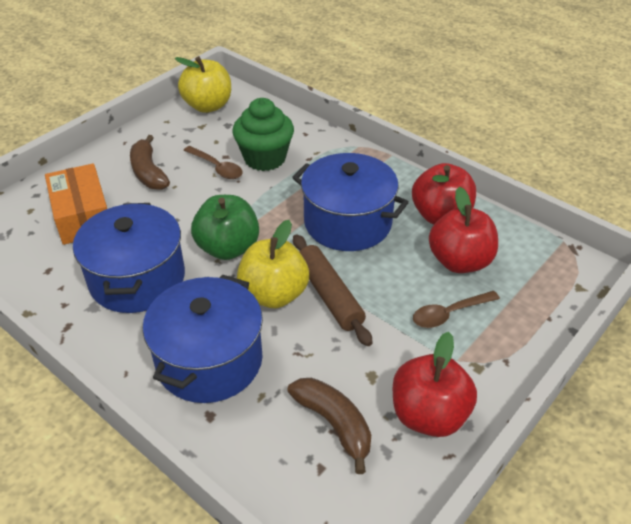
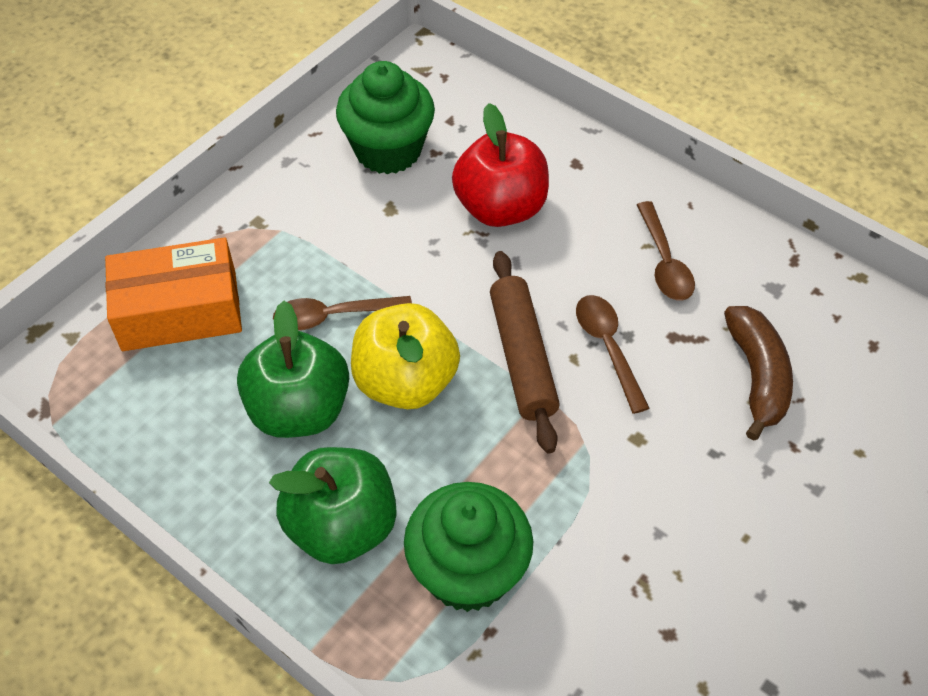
blue pot: [73,203,185,313] [143,274,263,403] [292,153,409,251] = 3 -> none = 0
brown banana: [130,135,170,190] [287,378,371,474] = 2 -> [724,306,793,441] = 1
brown spoon: [183,146,243,179] [413,291,500,328] = 2 -> [273,296,412,331] [576,295,650,414] [637,201,695,301] = 3
green apple: [191,195,259,260] = 1 -> [237,301,349,438] [269,447,397,564] = 2
green cupcake: [233,98,294,171] = 1 -> [336,61,435,174] [404,482,533,612] = 2
red apple: [393,332,477,437] [412,163,476,225] [429,187,498,273] = 3 -> [452,103,549,227] = 1
yellow apple: [175,56,231,113] [237,220,309,308] = 2 -> [351,303,460,409] = 1

